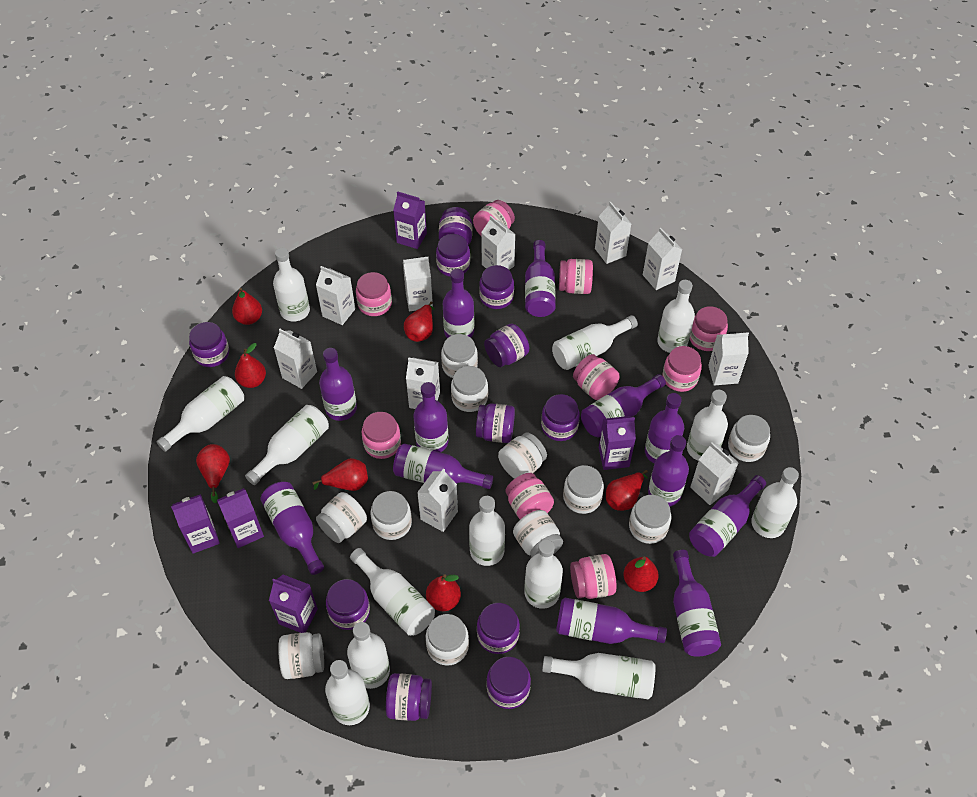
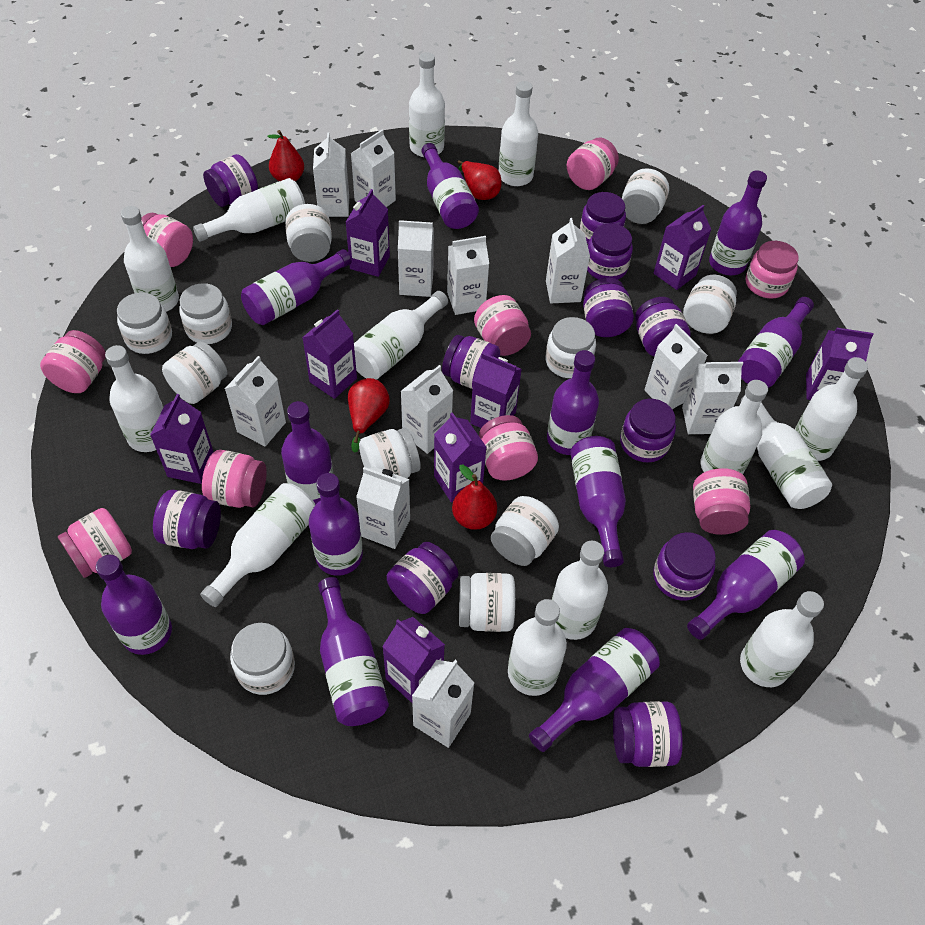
purple carton: [171,494,220,554] [217,488,264,548] [269,575,318,633] [393,191,427,249] [599,416,636,470] = 5 -> [150,394,213,484] [302,309,357,399] [346,189,390,277] [382,617,445,704] [434,412,487,503] [470,352,522,428] [654,205,712,290] [806,328,874,400] = 8
red pear: [196,444,230,503] [232,288,262,325] [235,343,266,388] [312,458,368,491] [404,301,435,342] [426,574,461,611] [606,470,648,511] [623,557,658,592] = 8 -> [267,130,304,182] [348,378,390,453] [452,465,497,530] [458,160,502,200] = 4
white carton: [274,329,317,389] [316,266,355,325] [403,257,433,311] [406,357,440,409] [417,468,458,532] [481,216,516,270] [595,202,631,264] [643,228,682,290] [690,442,739,505] [708,332,749,386] = 10 -> [225,356,286,446] [313,132,349,217] [351,129,396,207] [356,466,410,549] [398,220,434,297] [401,365,453,454] [412,660,475,748] [447,236,489,315] [546,218,590,303] [644,324,708,409] [682,362,743,434] = 11

